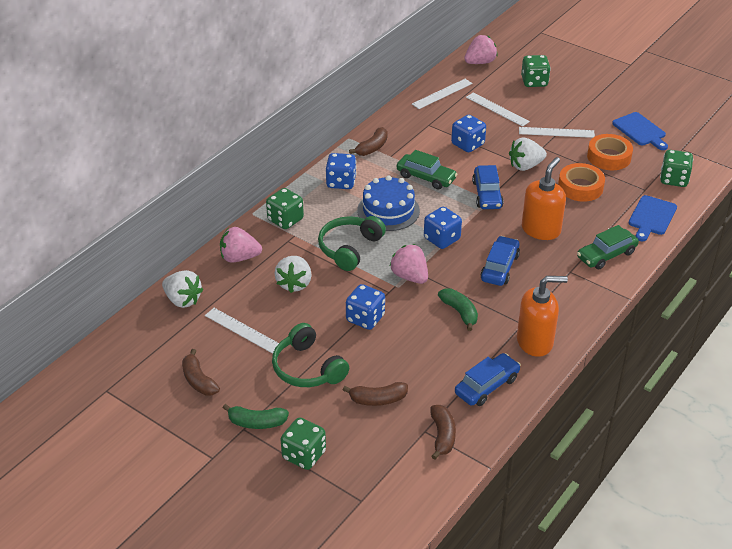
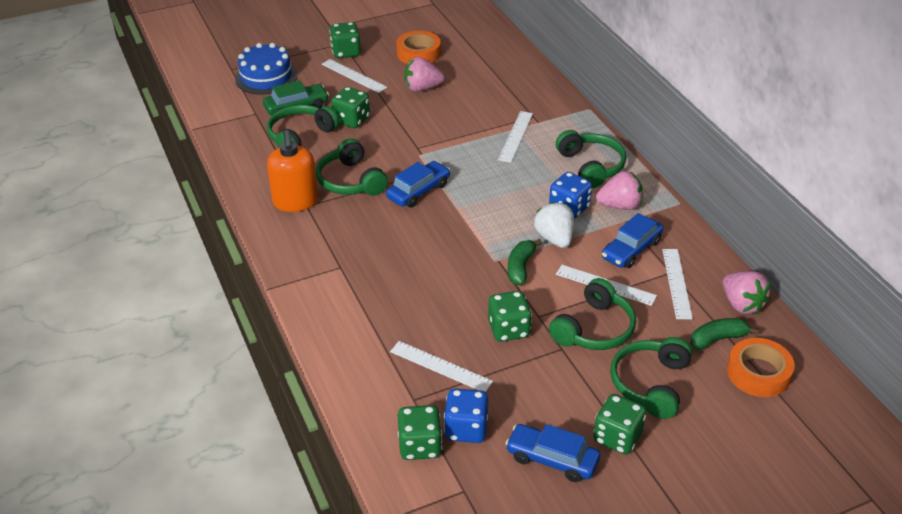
blue cutting board: [612,112,668,150] [629,195,677,241] = 2 -> none = 0
blue dice: [326,153,356,189] [346,284,385,330] [424,207,462,249] [451,115,486,152] = 4 -> [444,389,488,443] [549,172,592,219] = 2
brown banana: [182,349,220,395] [343,382,408,406] [349,127,388,156] [430,405,456,460] = 4 -> none = 0
green car: [397,150,458,190] [577,225,639,269] = 2 -> [263,80,329,115] = 1
green dice: [266,188,304,229] [281,417,326,470] [521,55,551,87] [660,150,693,187] = 4 -> [329,22,361,58] [331,87,370,128] [398,405,442,460] [488,291,532,342] [593,394,646,454] = 5
green headphones: [272,323,349,387] [318,216,386,271] = 2 -> [267,105,339,148] [316,138,388,196] [549,278,636,350] [556,130,626,188] [610,337,692,419] = 5
orange soap dispenser: [517,276,568,357] [522,157,566,240] = 2 -> [267,130,318,212] = 1
white ruler: [205,308,279,354] [412,79,473,109] [466,93,530,127] [519,127,595,138] = 4 -> [322,59,387,93] [390,341,493,392] [498,111,533,162] [556,265,657,306] [662,249,693,319] = 5
white strawberry: [162,270,203,308] [275,256,312,293] [509,137,547,171] = 3 -> [534,202,574,248] = 1

